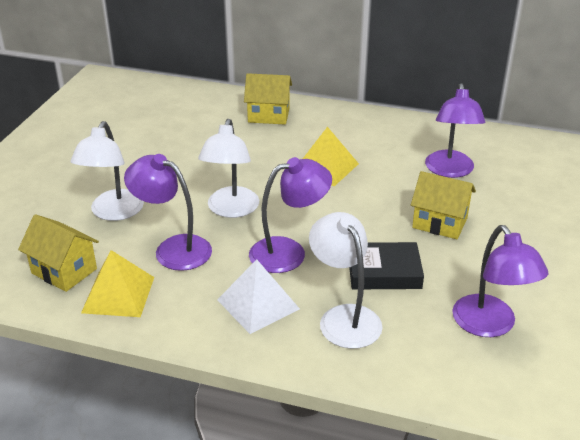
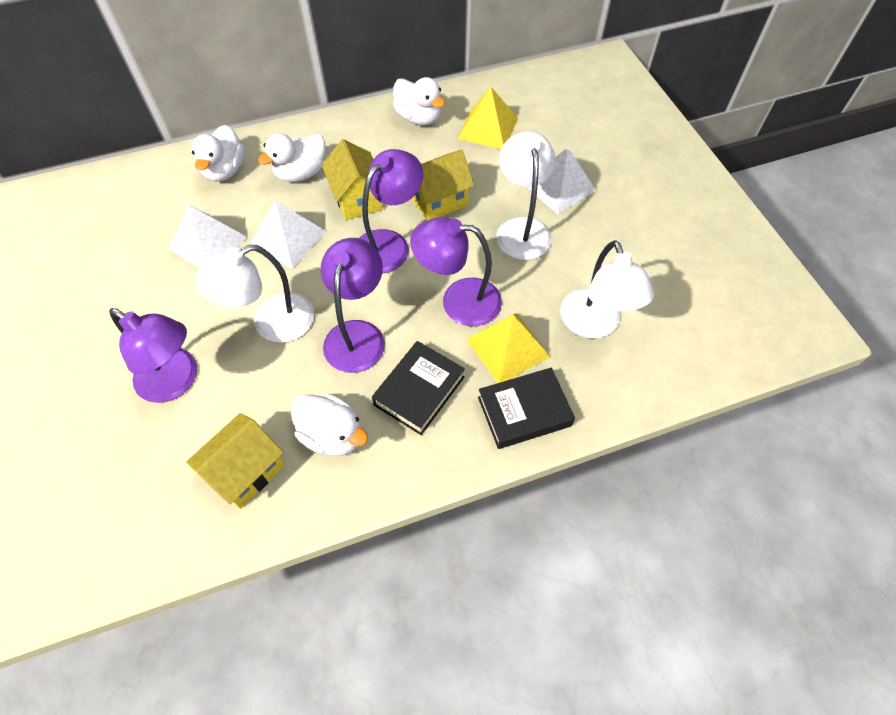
black book: [349,242,424,290] = 1 -> [372,341,465,435] [478,368,575,449] = 2
white duck: none = 0 -> [192,125,245,182] [258,133,325,182] [291,394,368,456] [393,77,445,125] = 4
white pyramid: [217,260,300,334] = 1 -> [169,205,248,268] [250,201,327,269] [527,147,596,214] = 3

